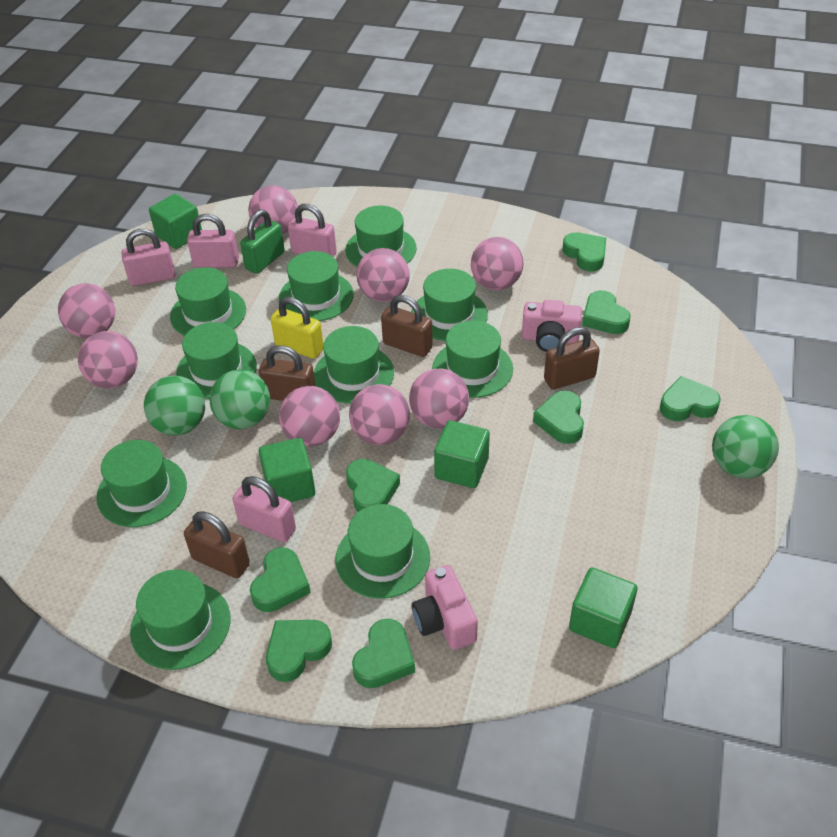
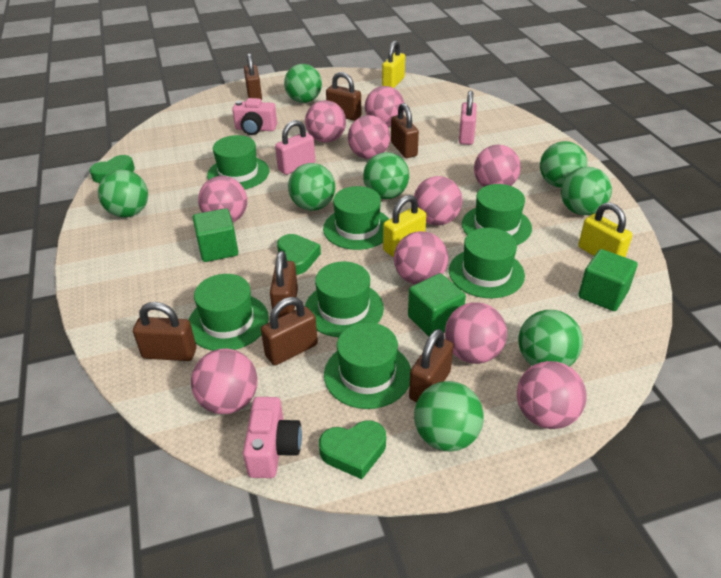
brown padlock: [184,511,250,578] [259,345,316,401] [381,295,433,357] [544,327,600,390] = 4 -> [133,302,196,361] [244,53,262,101] [261,297,318,365] [270,251,298,318] [326,72,361,121] [391,103,419,158] [409,329,453,402] = 7
green ball: [144,376,205,436] [210,370,270,429] [712,415,779,478] = 3 -> [98,170,148,218] [284,64,322,103] [288,163,335,211] [363,152,409,199] [414,381,484,452] [518,310,583,367] [540,141,587,188] [561,167,612,215] = 8
green cube: [149,194,202,249] [258,438,315,502] [434,420,490,488] [569,568,638,648] = 4 -> [193,208,238,262] [408,273,466,336] [578,249,638,311] = 3
green hat: [96,440,187,527] [130,569,230,670] [170,267,246,336] [176,322,257,399] [279,251,354,321] [314,326,394,403] [335,504,430,599] [345,206,417,267] [412,269,488,341] [432,320,513,398] = 10 -> [189,274,269,350] [207,135,269,189] [305,261,384,337] [323,186,389,250] [324,322,411,409] [449,228,525,298] [462,184,532,245] = 7
green heart: [250,547,311,612] [266,620,332,682] [346,459,400,512] [352,619,415,688] [533,391,584,444] [563,232,606,271] [582,290,631,334] [660,376,721,421] = 8 -> [89,155,135,183] [277,234,321,275] [319,420,386,479] = 3
green padlock: [240,210,285,274] = 1 -> none = 0
pink ball: [58,283,115,338] [78,331,138,388] [248,185,298,234] [279,386,340,447] [349,384,410,445] [356,248,410,302] [409,368,469,428] [471,237,524,290] = 8 -> [191,348,257,414] [198,176,247,222] [305,100,346,143] [348,115,390,159] [365,86,404,127] [394,231,448,285] [414,176,462,225] [445,302,507,364] [474,145,521,187] [517,361,587,429] = 10
pink padlock: [122,229,175,286] [187,214,239,268] [232,476,296,542] [288,204,337,257] = 4 -> [275,120,315,175] [459,90,477,145] = 2
yellow padlock: [271,297,323,359] = 1 -> [382,41,405,88] [383,195,426,257] [578,202,632,258] = 3

